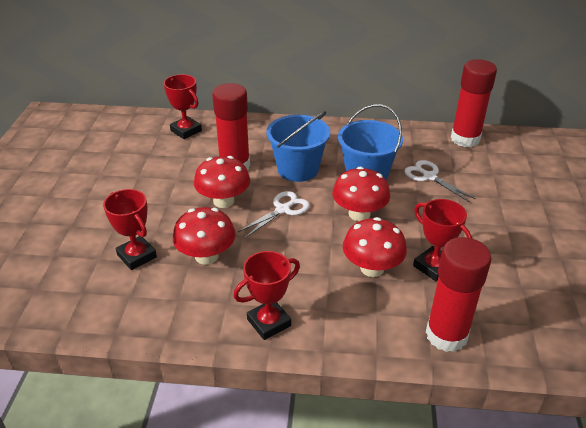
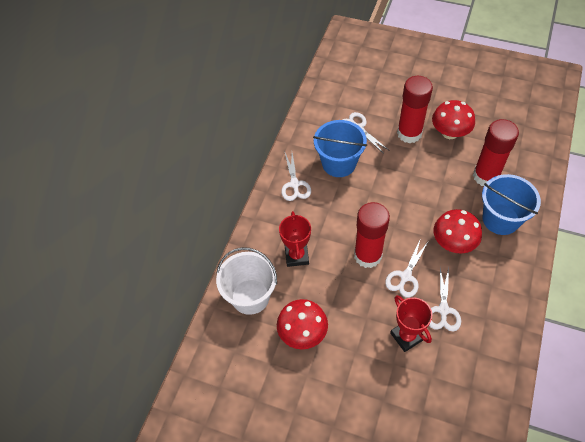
red mushroom: [173,207,236,265] [194,156,250,208] [332,167,390,221] [343,217,407,277] = 4 -> [277,299,328,349] [432,100,475,139] [434,209,482,253] = 3
red trophy: [103,189,157,270] [164,74,202,139] [233,251,300,340] [413,199,472,281] = 4 -> [279,211,311,267] [390,295,432,352] = 2
white bucket: none = 0 -> [216,247,277,315] = 1
white scissors: [238,191,310,238] [404,160,476,203] = 2 -> [281,151,311,201] [343,112,390,154] [385,238,428,298] [429,268,461,331] = 4

